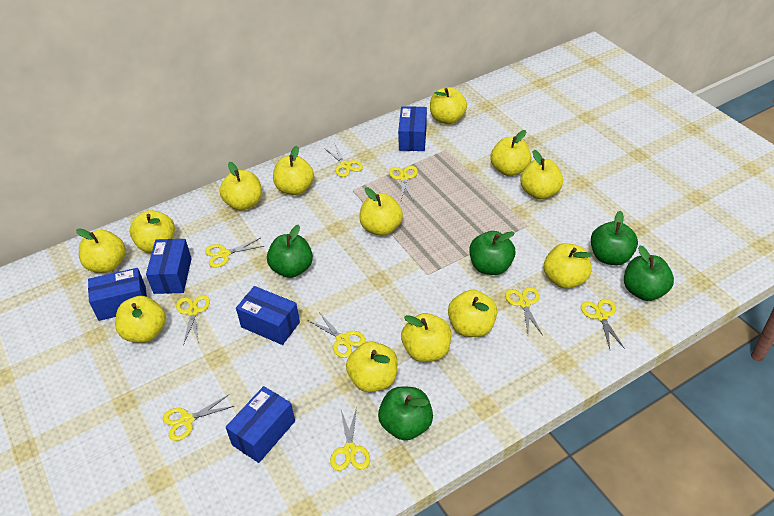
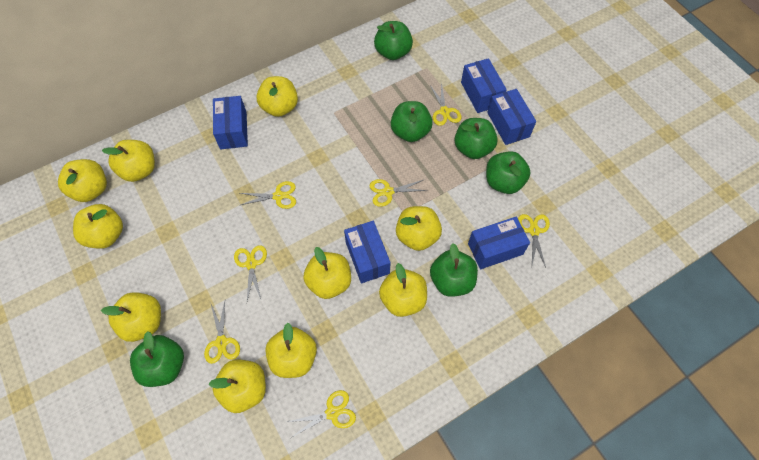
green apple: [267,225,313,278] [378,386,433,440] [469,231,515,275] [591,211,638,265] [624,245,674,301] = 5 -> [130,331,184,387] [374,21,413,60] [391,101,433,142] [430,243,478,297] [455,118,498,159] [486,151,531,194] = 6
yellow apple: [76,228,126,273] [115,296,166,343] [129,210,175,253] [220,162,262,210] [273,146,314,195] [346,341,398,392] [359,188,403,236] [401,313,451,362] [430,87,467,124] [448,290,497,337] [491,130,531,176] [520,150,563,199] [544,243,592,289] = 13 -> [58,159,107,202] [73,204,123,249] [101,292,161,342] [102,140,155,182] [209,360,266,413] [256,76,298,117] [265,323,317,378] [303,247,351,299] [379,263,427,317] [396,206,442,251] = 10
yellow scissors: [163,395,234,441] [176,295,210,345] [205,238,264,268] [309,312,366,358] [324,145,363,177] [330,407,370,471] [389,166,418,202] [505,287,543,336] [581,299,625,349] = 9 -> [204,301,240,364] [234,245,267,301] [240,181,296,209] [287,390,356,438] [369,179,428,207] [430,82,461,126] [518,214,550,268] = 7

